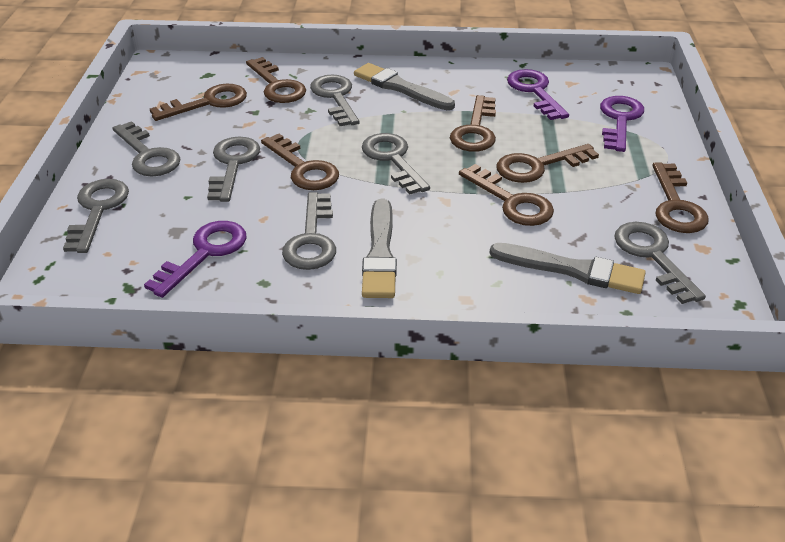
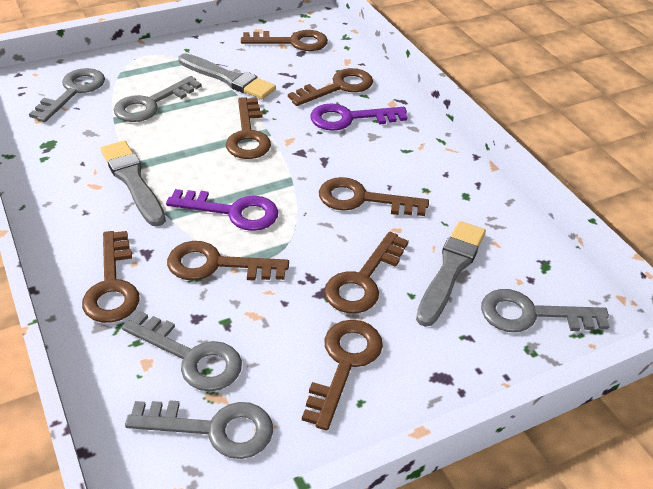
brown key: [150,84,247,121] [246,57,306,103] [261,134,339,190] [450,95,496,152] [459,164,554,226] [497,144,599,183] [652,162,709,233] = 7 -> [82,231,140,323] [167,241,289,281] [226,97,271,159] [241,30,328,51] [288,68,373,106] [302,320,383,430] [319,177,429,216] [324,232,409,313] = 8
grey key: [63,179,129,253] [112,121,181,176] [207,136,260,202] [282,192,336,270] [310,75,359,126] [362,133,430,195] [614,222,706,304] = 7 -> [29,68,105,122] [114,76,202,122] [122,311,242,391] [125,400,273,459] [481,289,610,332] = 5
purple key: [144,221,247,298] [507,69,569,120] [600,96,644,152] = 3 -> [166,189,278,231] [310,104,408,131] = 2

